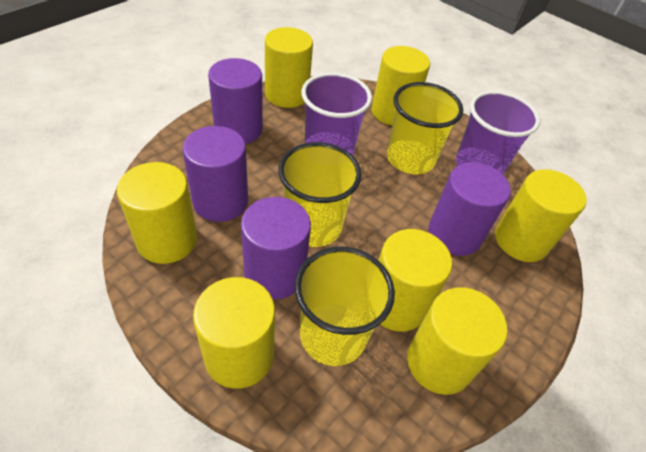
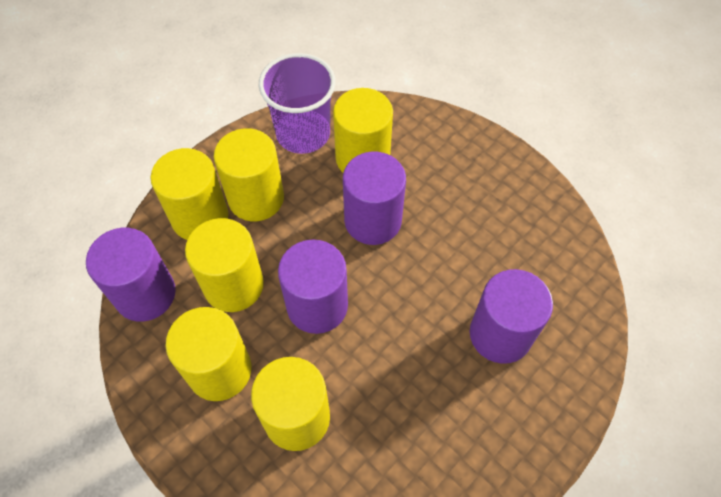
purple cup: [301,72,372,155] [456,91,540,175] = 2 -> [259,53,336,154] = 1
yellow cup: [278,142,361,247] [294,247,395,366] [387,82,463,174] = 3 -> none = 0
yellow cylinder: [117,162,197,264] [193,277,275,389] [265,27,313,108] [372,46,430,125] [378,229,452,332] [407,287,507,395] [495,169,587,262] = 7 -> [151,148,229,240] [166,307,251,401] [185,218,264,312] [214,128,284,221] [251,357,330,451] [333,88,393,173] = 6

